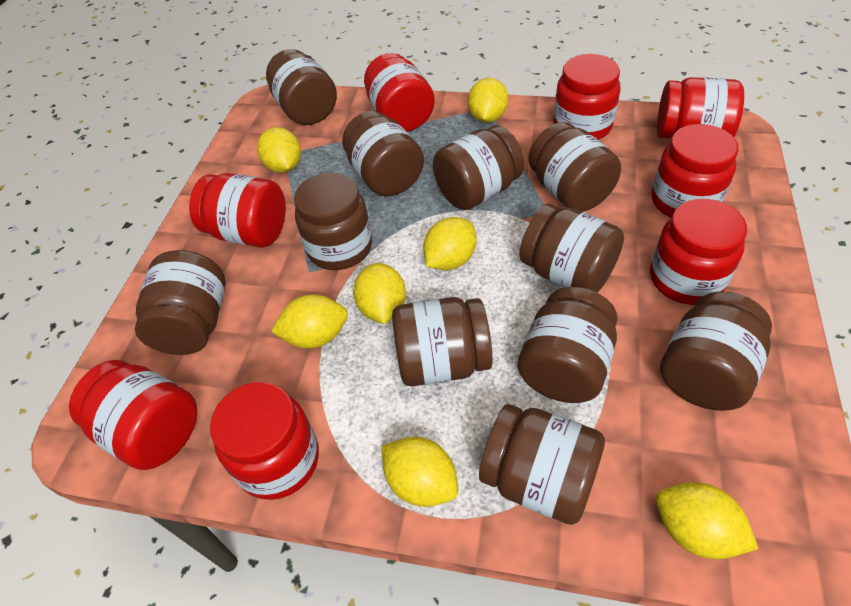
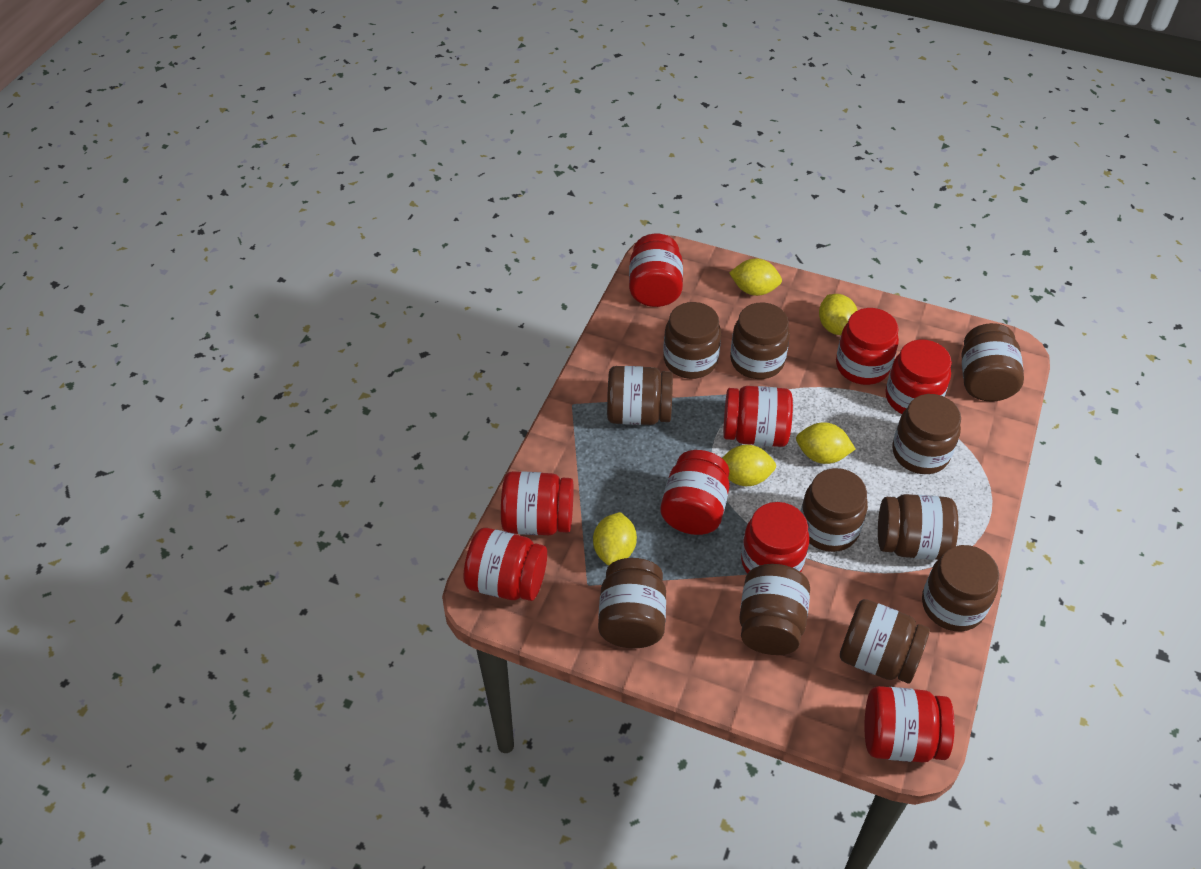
red jar: [69,360,197,470] [189,173,286,248] [210,382,319,500] [364,53,435,132] [553,54,620,140] [650,199,747,305] [651,124,739,218] [657,77,744,138] = 8 -> [464,528,547,601] [501,471,573,535] [629,234,683,307] [660,450,730,535] [723,386,793,447] [741,502,809,574] [836,308,899,385] [865,686,955,763] [885,339,952,414] = 9
yellow lemon: [257,127,301,173] [271,294,348,349] [353,263,406,324] [381,437,458,507] [423,217,476,270] [468,78,508,123] [656,482,758,559] = 7 -> [593,512,637,565] [722,445,776,486] [729,258,782,296] [796,422,855,464] [819,294,858,335] = 5

